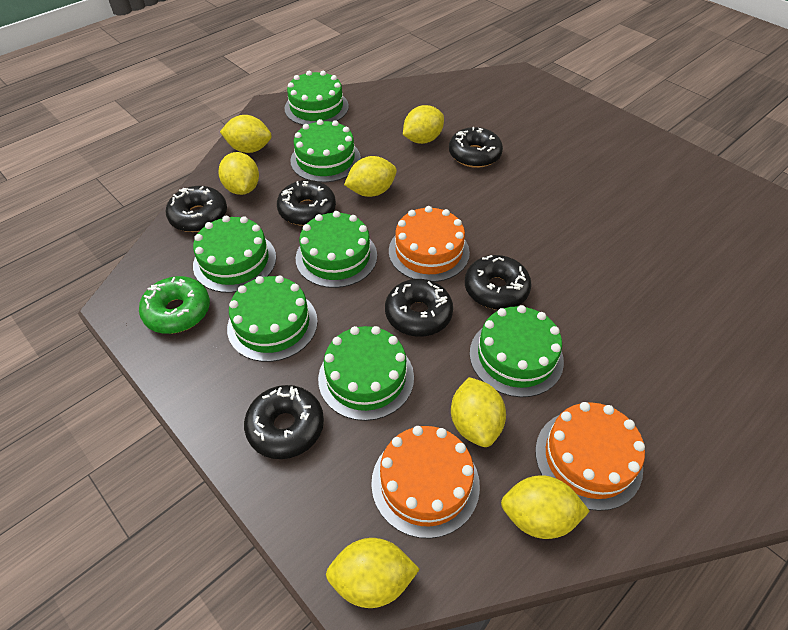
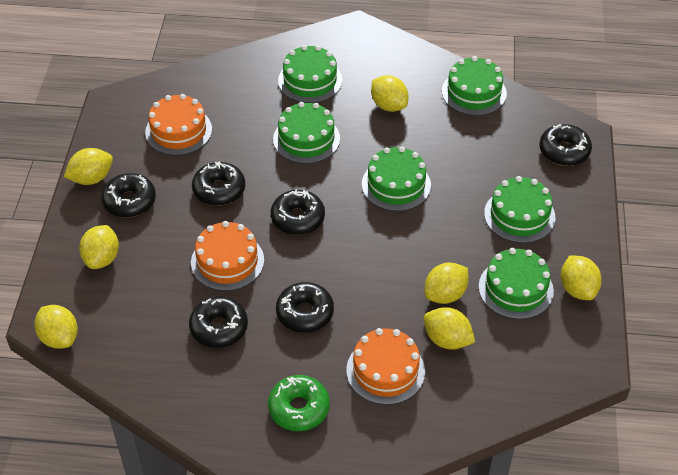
green cake: [193,216,276,293] [227,275,318,362] [284,71,349,125] [290,119,361,182] [296,211,377,288] [318,326,414,421] [470,305,564,397] = 7 -> [273,102,340,164] [278,45,342,103] [362,146,431,211] [442,56,507,116] [479,248,554,319] [484,176,556,243] = 6

